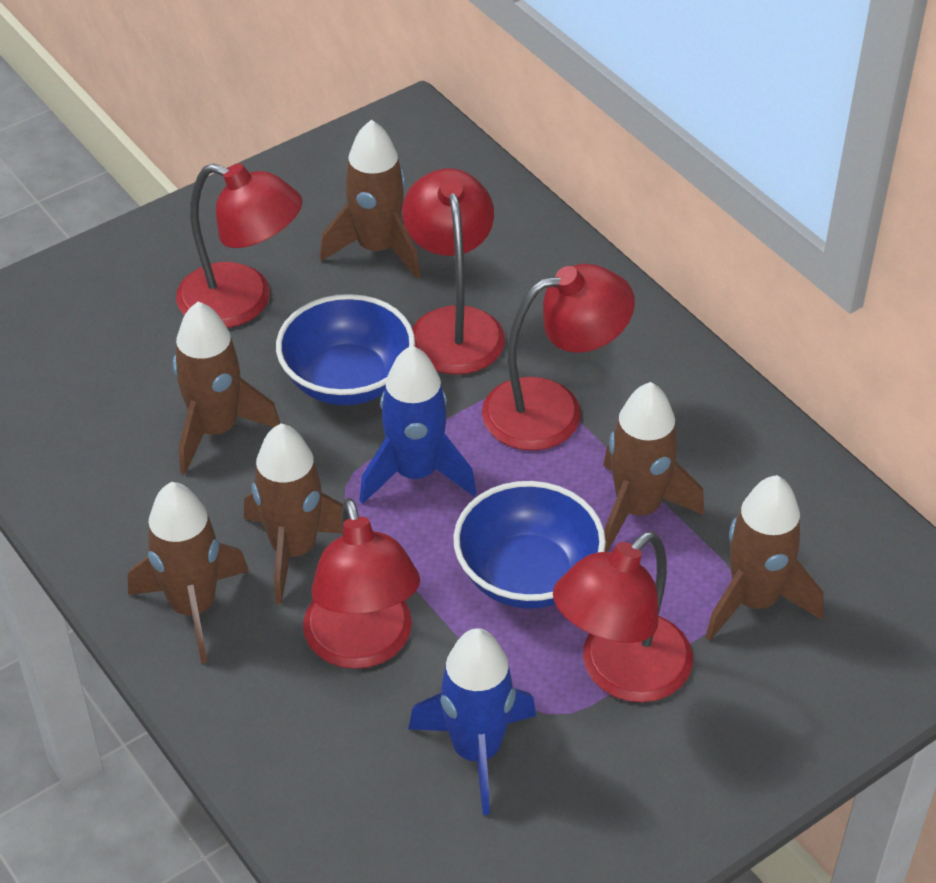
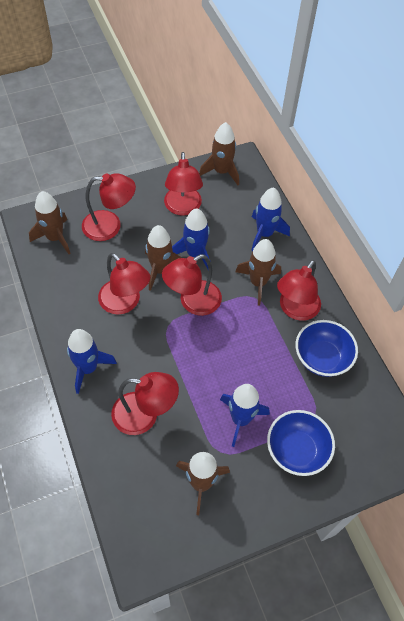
blue rocket: [359,346,476,504] [408,628,536,815] = 2 -> [67,329,117,394] [172,208,211,271] [220,384,270,447] [251,187,290,251] = 4
brown rocket: [128,482,249,664] [173,301,280,474] [244,423,343,604] [320,119,420,279] [603,382,705,552] [705,475,824,641] = 6 -> [29,191,71,254] [145,225,182,291] [176,452,230,515] [199,122,239,185] [235,239,281,306] = 5
red lamp: [176,164,302,328] [303,498,420,669] [402,168,505,374] [482,264,635,451] [553,531,693,702] = 5 -> [82,173,136,241] [98,253,150,315] [111,372,179,435] [162,254,222,316] [164,152,203,216] [277,260,321,321] = 6

